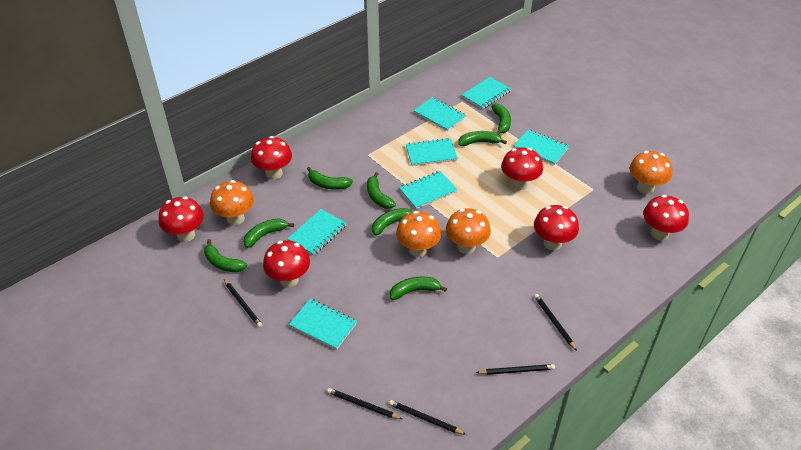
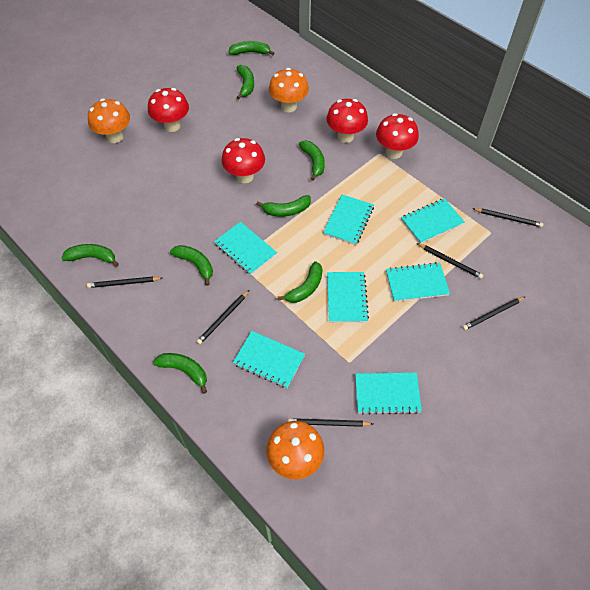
black pencil: [224,279,262,328] [327,388,402,419] [389,400,466,435] [476,364,555,375] [534,294,577,351] = 5 -> [87,277,162,288] [197,290,249,344] [288,418,373,427] [417,243,483,279] [462,297,525,330] [472,208,543,227] = 6
orange mushroom: [210,180,254,225] [396,211,441,257] [446,208,491,254] [629,151,672,194] = 4 -> [88,99,130,143] [266,421,324,479] [269,68,309,112] = 3
red mushroom: [159,196,204,242] [251,136,292,179] [263,240,310,287] [501,147,543,190] [534,205,579,250] [643,195,689,240] = 6 -> [148,88,189,132] [222,138,265,183] [327,99,368,143] [376,113,419,159] = 4

